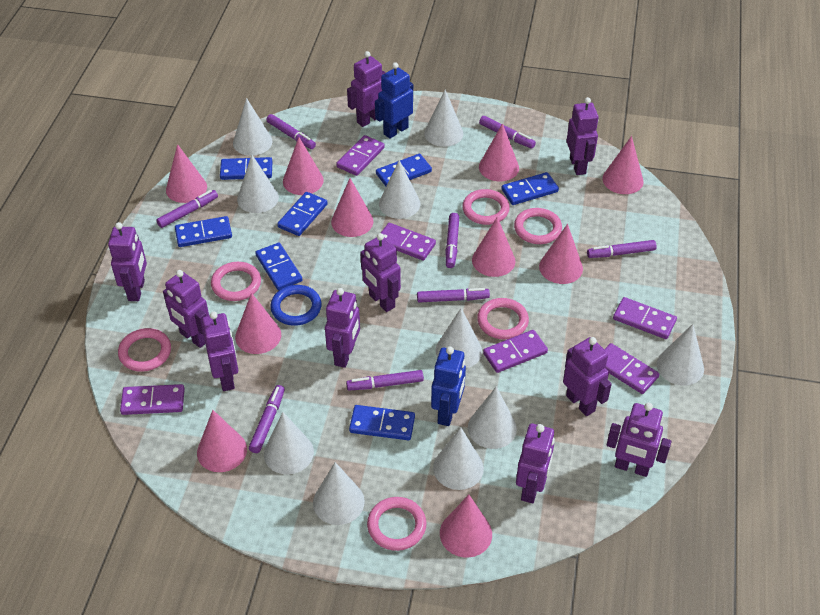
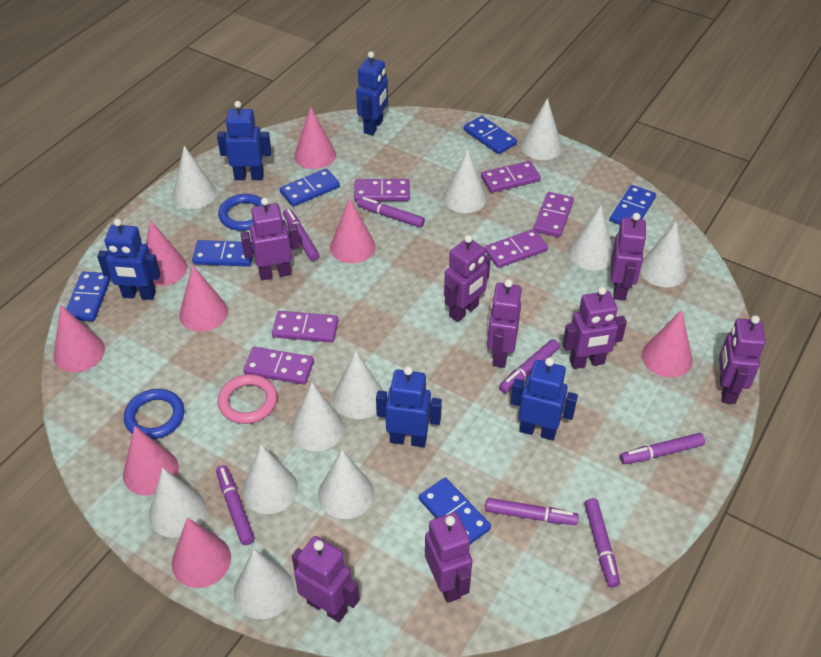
blue domino: [175,216,232,247] [220,157,273,180] [255,243,303,290] [277,192,328,236] [349,405,415,440] [376,154,432,186] [501,172,559,205] = 7 -> [66,272,111,321] [192,240,254,267] [280,169,340,207] [419,478,491,544] [464,116,517,154] [610,185,656,225] = 6
blue ring: [270,285,322,326] = 1 -> [124,389,184,439] [218,194,262,231] = 2
blue robot: [375,62,413,139] [431,346,466,426] = 2 -> [97,218,161,300] [217,101,272,180] [356,51,388,136] [376,366,442,447] [510,357,578,441] = 5
pink cone: [166,144,207,203] [197,410,247,472] [235,293,281,354] [283,137,324,195] [331,178,373,237] [440,495,492,558] [472,217,515,277] [479,123,519,181] [539,224,583,284] [602,136,644,194] = 10 -> [54,305,105,372] [123,426,179,495] [146,220,187,286] [172,518,231,588] [179,265,228,332] [294,107,336,169] [330,198,376,263] [642,310,693,378] = 8
pink ring: [118,328,171,372] [211,262,261,301] [367,497,427,551] [462,189,510,225] [477,298,529,339] [514,208,562,244] = 6 -> [218,374,277,424] = 1
purple marker: [156,190,218,228] [249,385,285,453] [266,114,316,149] [346,370,424,391] [417,288,490,303] [446,213,459,268] [479,116,536,148] [587,240,657,258] = 8 -> [216,465,254,545] [283,208,319,261] [357,197,425,228] [485,498,579,525] [499,339,560,393] [584,498,620,587] [620,433,705,464] = 7
purple robot: [108,222,147,301] [163,270,209,348] [202,311,238,391] [325,288,360,368] [347,51,386,127] [360,233,401,312] [516,423,555,503] [563,337,612,416] [566,97,599,175] [606,403,672,477] = 10 -> [240,198,300,280] [292,536,359,622] [425,512,472,603] [444,235,491,322] [487,279,522,368] [563,287,627,369] [611,213,647,301] [719,315,766,404] = 8
white cone: [233,98,272,156] [237,155,279,213] [264,412,314,474] [313,462,365,525] [379,160,420,219] [424,90,464,147] [433,427,484,490] [436,308,482,368] [468,387,517,449] [657,324,704,385] = 10 -> [149,468,206,538] [173,146,217,209] [234,549,294,619] [242,445,298,514] [291,383,344,452] [318,450,374,519] [333,351,383,419] [443,149,487,213] [521,98,562,160] [568,205,613,271] [640,222,687,287] = 11

